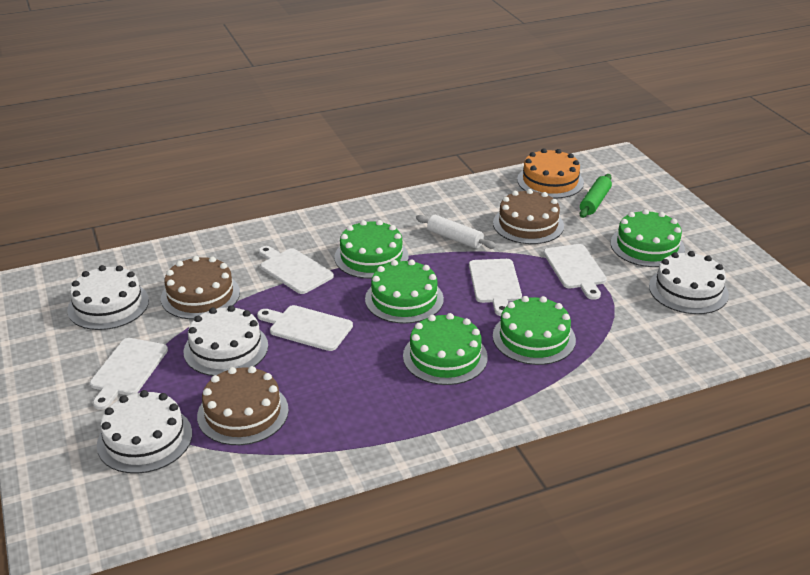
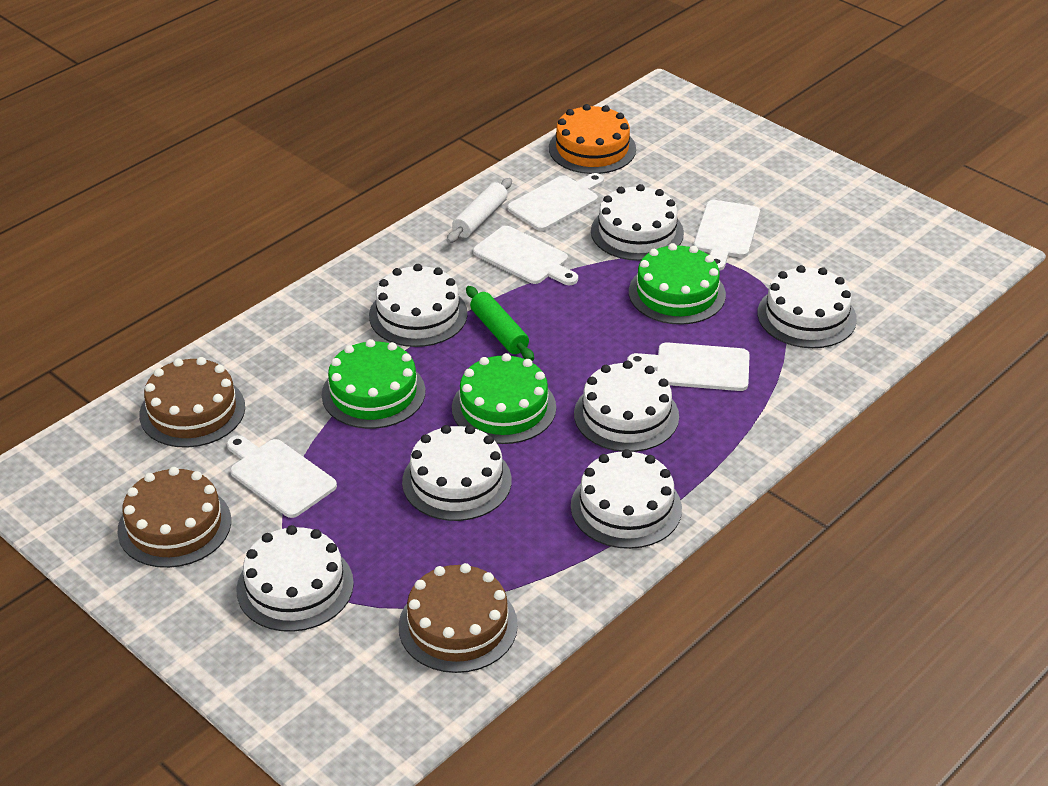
green cake: [334,220,409,279] [365,259,444,324] [403,313,488,385] [493,296,576,365] [611,209,685,267] = 5 -> [322,339,426,429] [452,353,556,444] [629,243,726,325] = 3
white cake: [67,265,149,330] [97,390,192,474] [184,305,268,376] [649,251,729,314] = 4 -> [236,525,354,632] [369,264,468,347] [402,425,512,521] [571,449,682,549] [574,361,679,452] [591,184,684,261] [758,265,857,348] = 7

